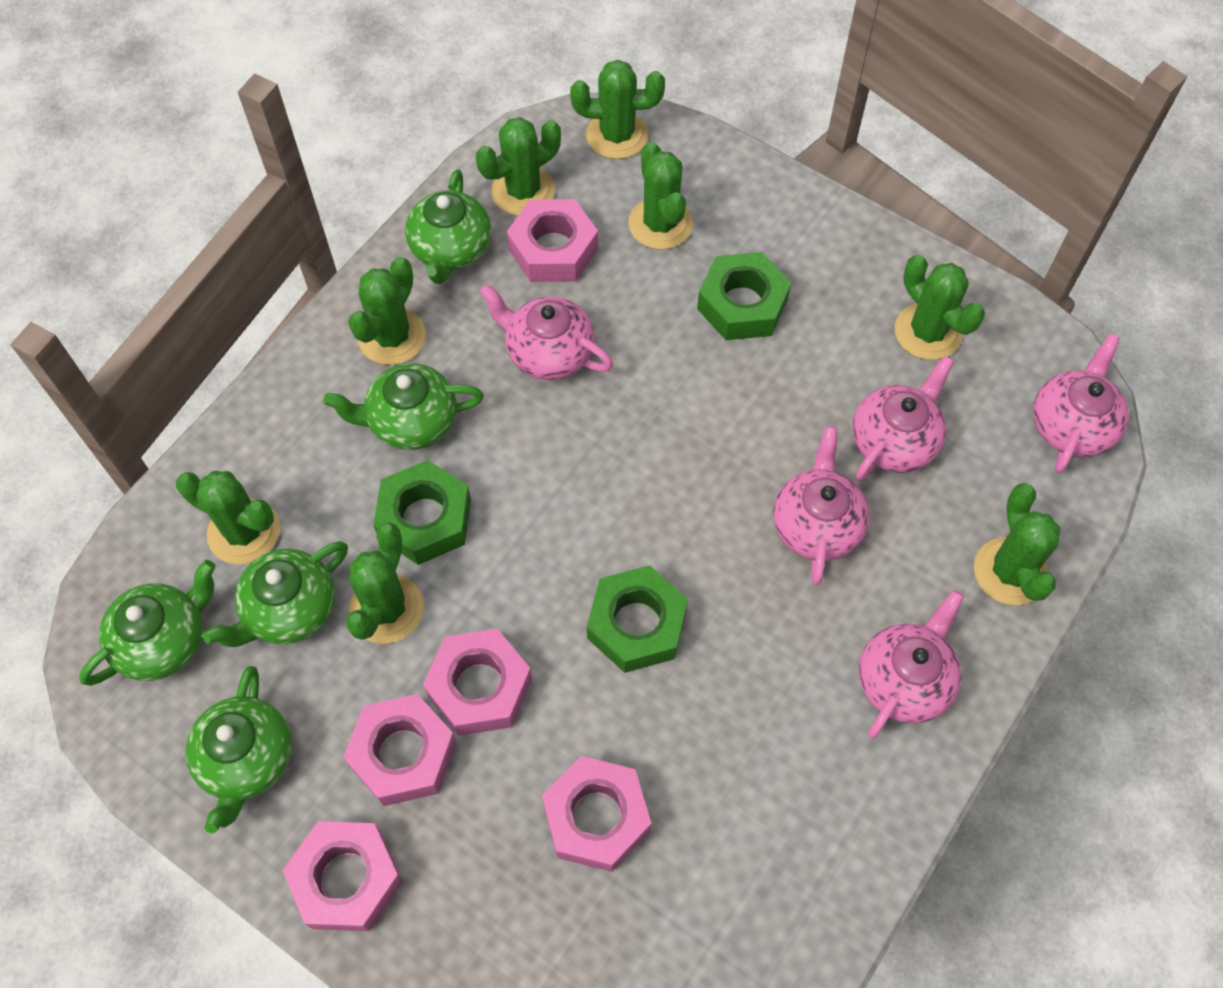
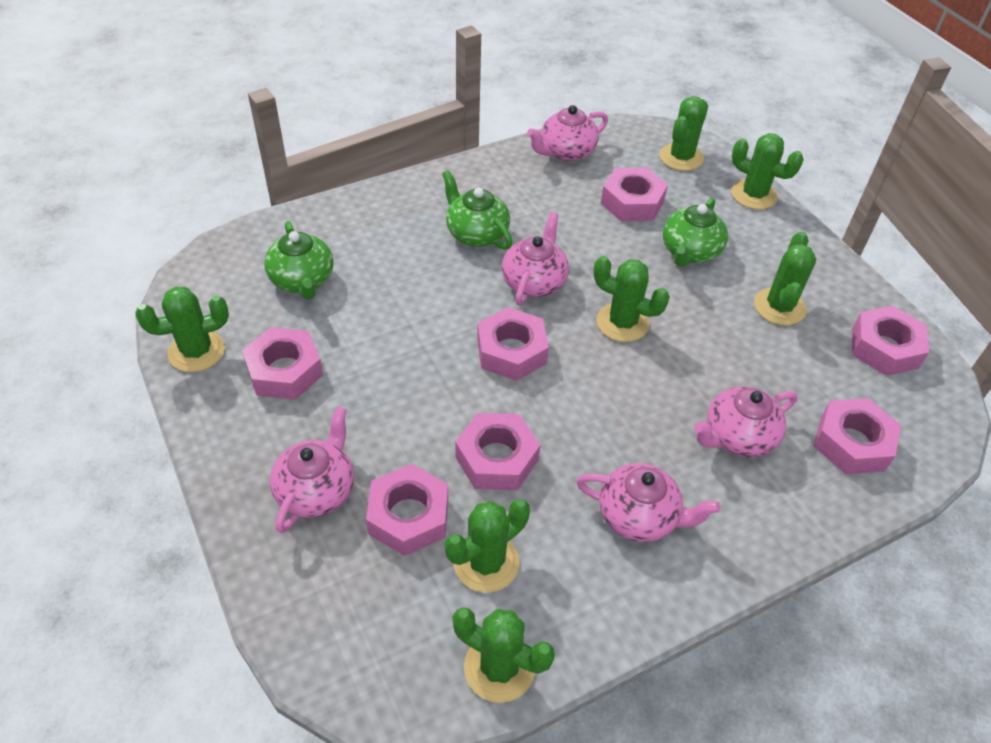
green cactus: [176,471,280,564] [346,522,424,644] [348,257,426,365] [476,117,561,216] [570,60,665,159] [628,142,693,250] [895,255,985,360] [974,483,1061,605] = 8 -> [135,287,229,372] [445,499,530,592] [453,607,555,703] [593,256,670,342] [660,96,708,171] [731,133,804,209] [754,231,816,325] = 7
green nut: [373,460,471,565] [587,565,688,673] [697,252,791,340] = 3 -> none = 0
green teapot: [79,560,215,686] [185,666,292,833] [203,541,348,647] [323,363,484,450] [405,169,491,284] = 5 -> [264,221,334,300] [442,170,512,250] [663,198,728,267] = 3
pink nut: [283,821,403,931] [343,694,456,806] [423,629,532,736] [507,199,598,282] [542,756,651,872] = 5 -> [242,327,323,400] [366,464,448,556] [455,413,540,491] [477,307,549,381] [601,167,668,221] [814,398,901,474] [852,306,929,376] = 7

